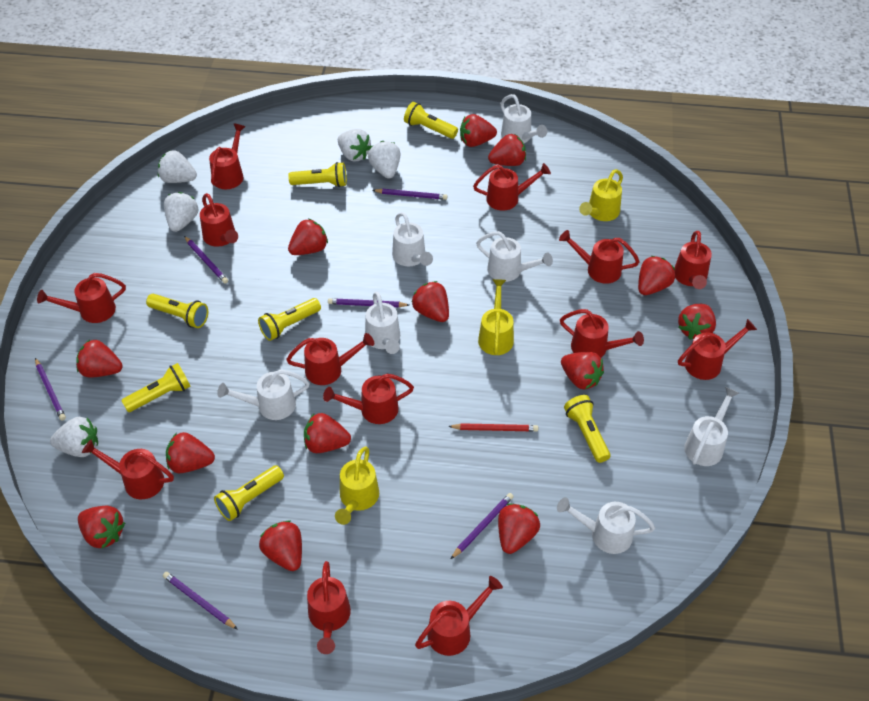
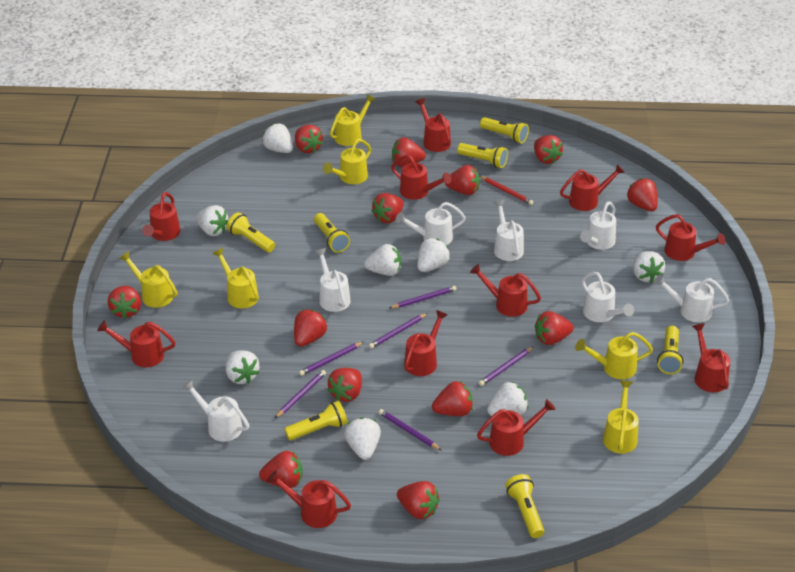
red watering can: [37,273,126,323] [82,440,174,499] [200,193,238,247] [209,123,245,189] [286,333,374,385] [307,561,351,654] [323,374,414,424] [415,576,503,656] [473,163,551,211] [559,230,640,284] [560,309,644,358] [674,231,712,289] [678,319,757,380] = 13 -> [97,320,176,367] [142,192,180,241] [267,470,351,528] [391,155,451,200] [404,310,447,376] [415,98,451,152] [470,264,541,317] [477,399,556,456] [560,164,625,211] [656,214,726,261] [692,323,730,392] = 11
white strawberry: [50,417,98,457] [158,150,197,183] [164,192,199,232] [338,129,371,162] [368,141,400,179] = 5 -> [196,205,228,236] [226,350,260,384] [262,124,293,153] [344,417,381,460] [364,244,401,276] [418,238,450,272] [487,381,528,416] [633,251,665,283] = 8
yellow watering can: [335,446,379,525] [478,279,514,355] [579,169,623,221] = 3 -> [119,251,178,308] [212,248,259,308] [323,139,371,184] [330,94,376,146] [575,332,653,379] [603,380,639,454] = 6

